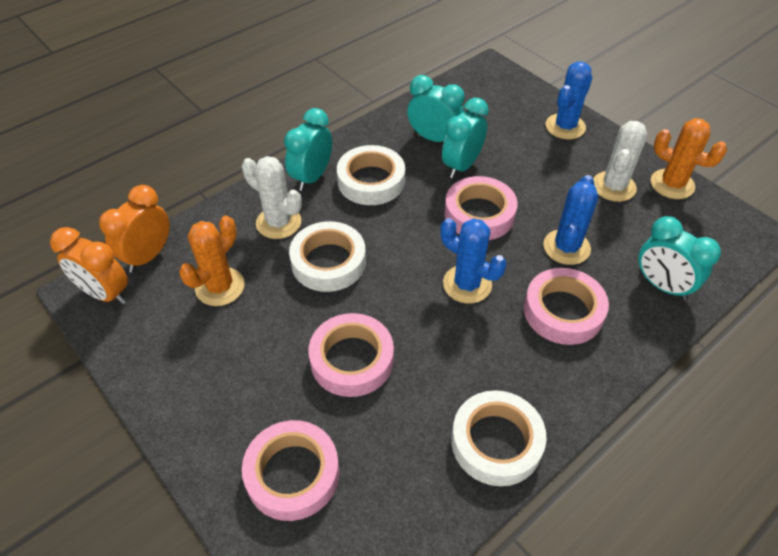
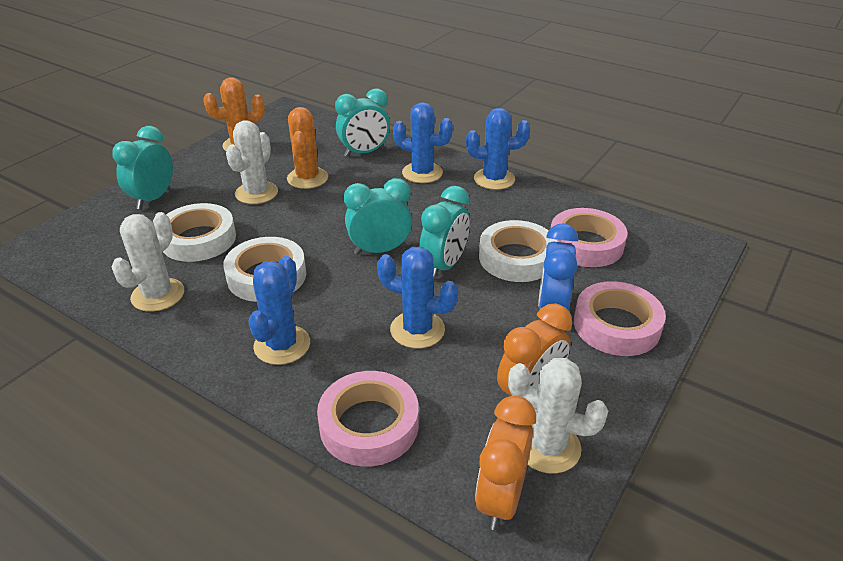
blue cactus: [441,218,507,304] [543,175,598,265] [545,61,592,139] = 3 -> [248,256,310,365] [377,247,458,348] [393,102,453,183] [466,108,530,190] = 4
blue clock: none = 0 -> [538,223,578,310] = 1
pink tape: [242,420,340,521] [309,313,394,397] [444,176,518,240] [524,268,609,345] = 4 -> [317,371,419,466] [551,208,627,267] [574,281,666,356] = 3
white cactus: [242,156,302,239] [593,121,647,202] = 2 -> [112,212,184,312] [226,120,278,204] [508,358,608,473] = 3

